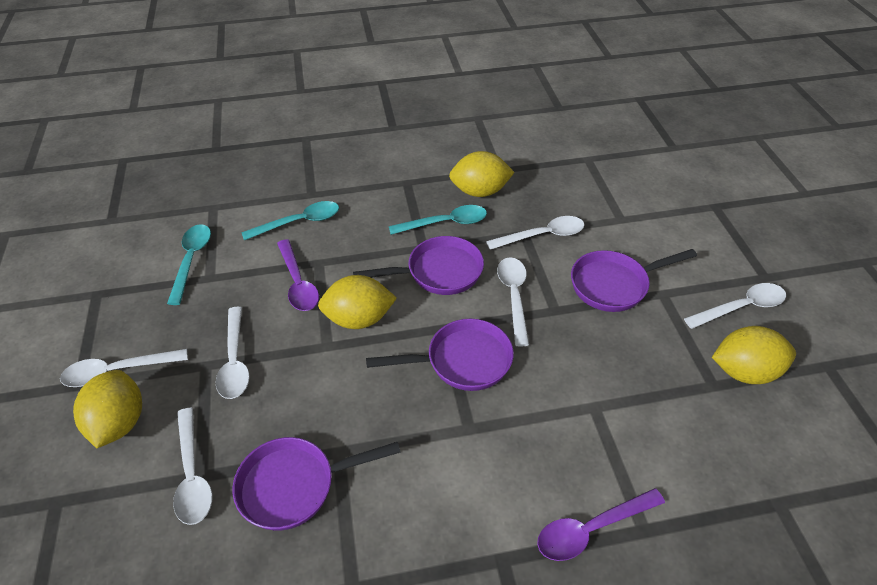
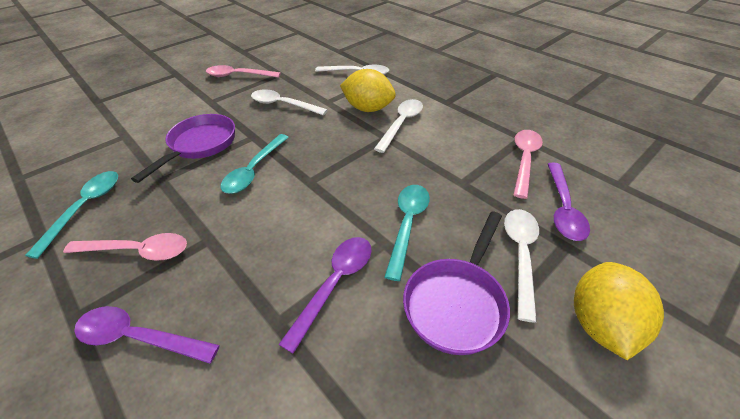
pink spoon: none = 0 -> [63,233,187,260] [206,65,281,78] [514,130,543,199] = 3
purple pan: [233,437,401,531] [353,236,484,295] [366,319,514,391] [571,249,697,312] = 4 -> [131,114,235,183] [403,211,510,355] = 2
purple spoon: [277,239,319,311] [537,488,665,561] = 2 -> [74,306,220,363] [278,237,372,353] [548,162,590,241] = 3
white spoon: [60,349,188,387] [173,407,212,525] [215,307,250,399] [486,216,584,250] [497,257,529,346] [684,283,786,329] = 6 -> [251,89,328,115] [315,65,389,75] [374,99,423,153] [504,209,539,323] = 4
yellow lemon: [73,370,142,448] [318,275,397,329] [449,151,515,197] [712,326,796,384] = 4 -> [340,69,396,112] [574,262,664,360] = 2

